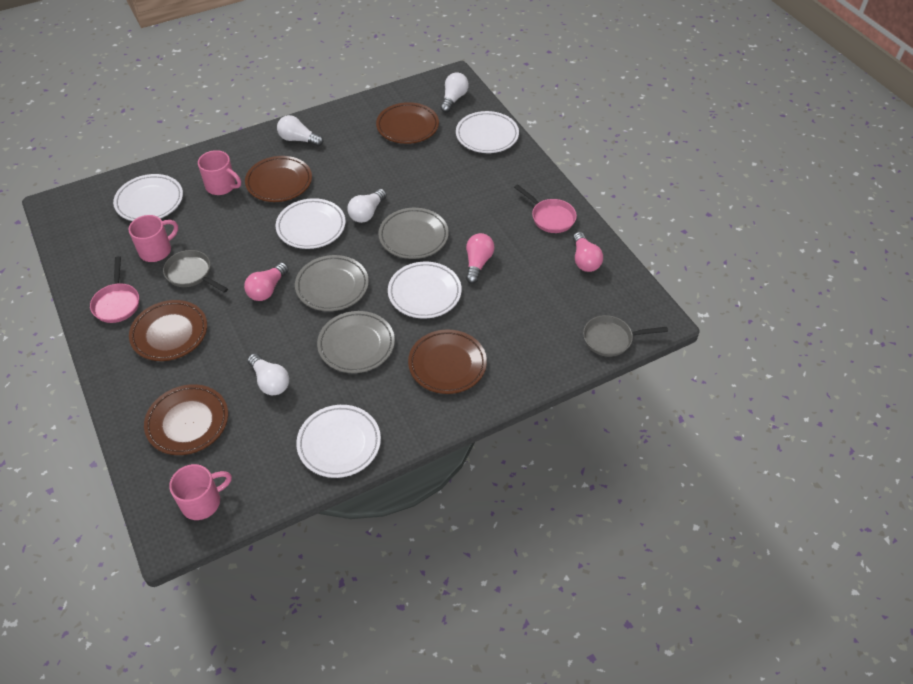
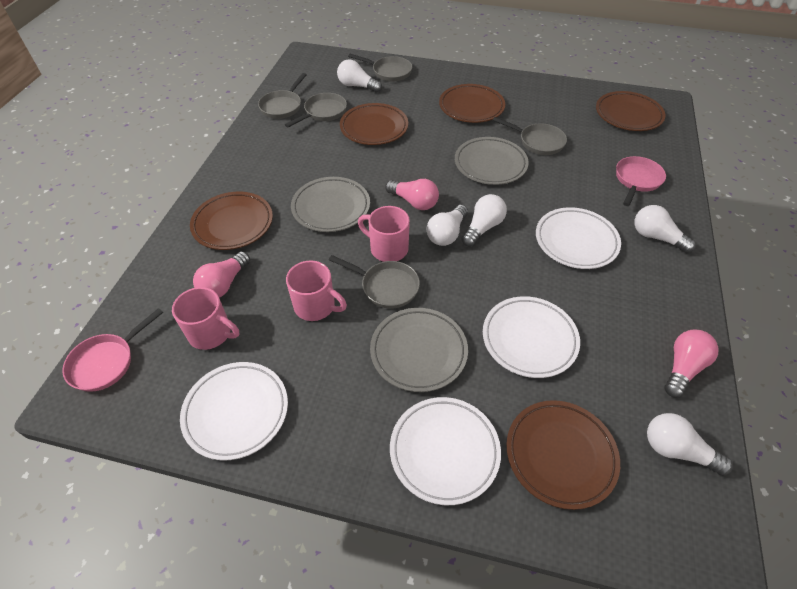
grey pan: [163,250,228,293] [583,315,668,357] = 2 -> [258,73,306,119] [285,93,347,128] [329,255,420,309] [348,54,412,82] [493,117,567,155] = 5
white light bulb: [247,353,289,395] [277,115,323,147] [347,189,387,223] [440,72,469,113] = 4 -> [337,59,382,93] [426,205,468,246] [462,194,507,247] [634,205,696,253] [647,413,733,476] = 5
white plate: [113,174,183,221] [276,198,346,249] [296,405,381,478] [388,262,462,318] [456,111,519,153] = 5 -> [180,362,288,461] [390,397,501,505] [483,296,580,378] [536,207,621,269] = 4

